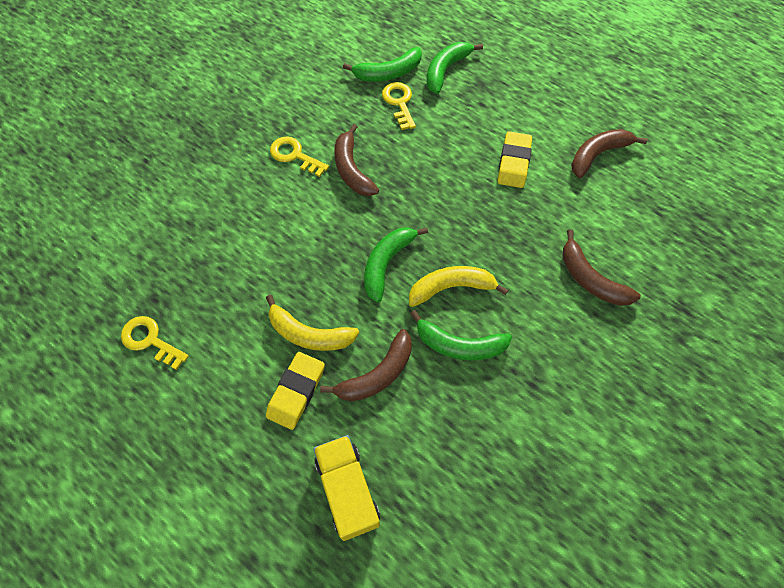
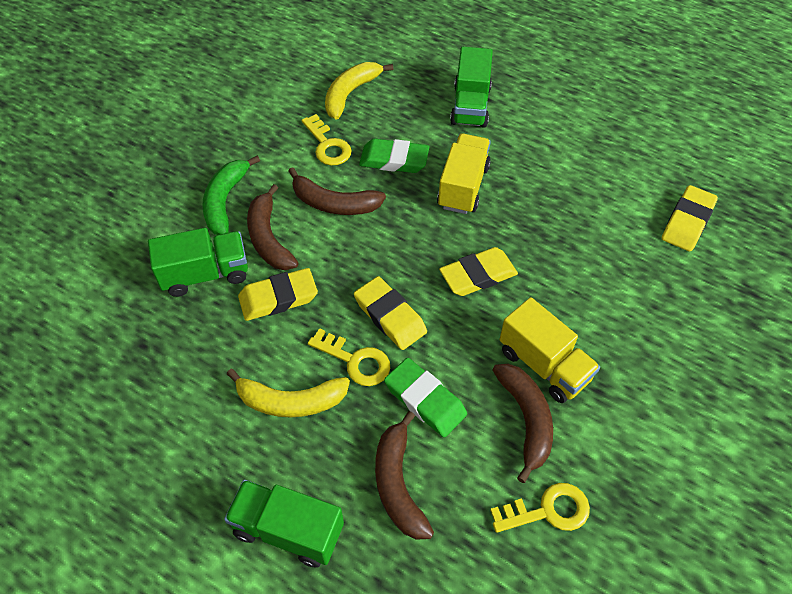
green banana: [343,47,422,82] [364,227,428,302] [410,310,512,361] [427,42,483,94] = 4 -> [202,156,260,235] = 1
green eraser: none = 0 -> [359,139,429,173] [384,358,467,437] = 2
green truck: none = 0 -> [148,228,248,297] [224,480,344,567] [450,47,493,128] = 3
yellow eraser: [266,352,325,430] [498,131,532,188] = 2 -> [238,268,318,321] [354,276,427,350] [439,247,518,296] [662,185,718,252] = 4
yellow truck: [313,435,380,541] = 1 -> [437,133,491,214] [500,297,600,403] = 2

